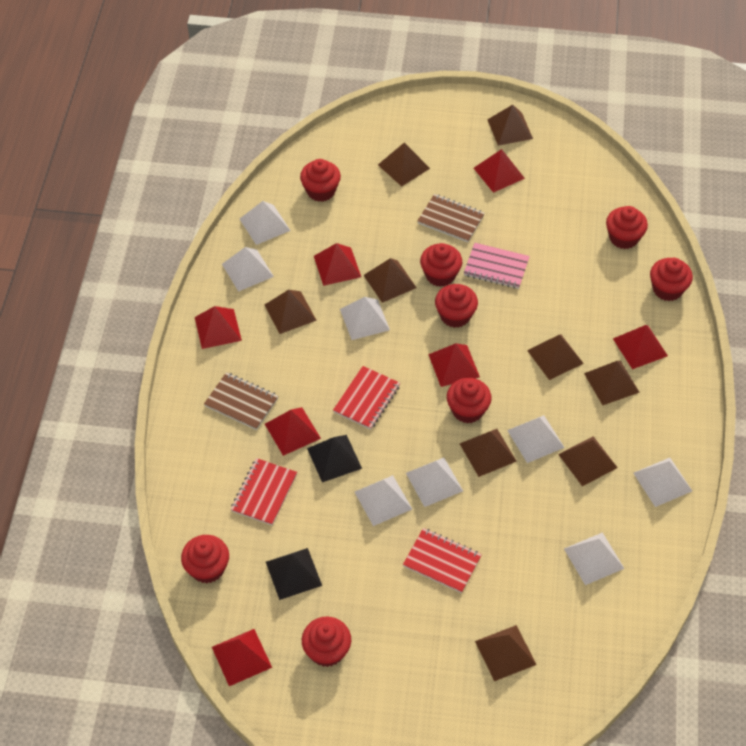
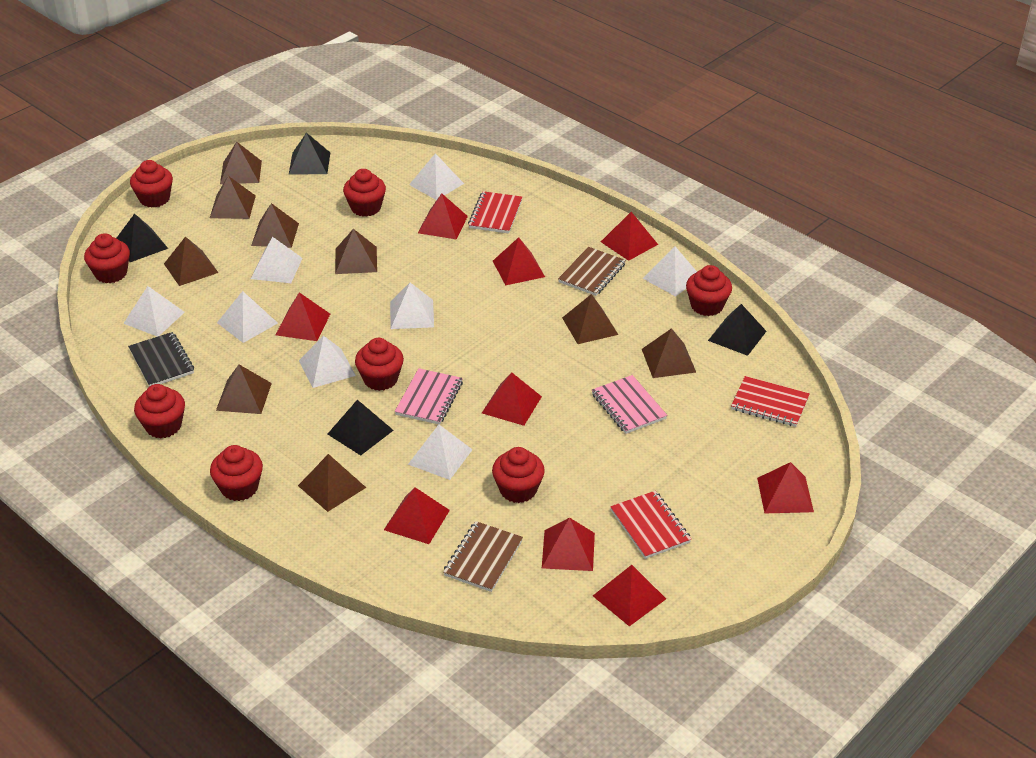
black notebook: none = 0 -> [128,332,194,387] = 1
black pyramid: [266,548,322,600] [307,435,362,482] = 2 -> [117,213,168,262] [289,133,330,174] [328,400,394,455] [708,304,766,356] = 4
pink notebook: [464,243,530,289] = 1 -> [395,368,463,425] [592,375,667,434] = 2
red pyramid: [195,306,242,349] [212,629,272,686] [265,407,321,456] [314,243,361,286] [428,343,480,387] [474,149,525,193] [613,325,668,369] = 7 -> [276,292,330,341] [384,487,450,544] [418,193,468,239] [482,372,542,426] [493,237,545,285] [542,518,595,571] [593,565,666,626] [601,212,658,261] [757,462,814,513] = 9

